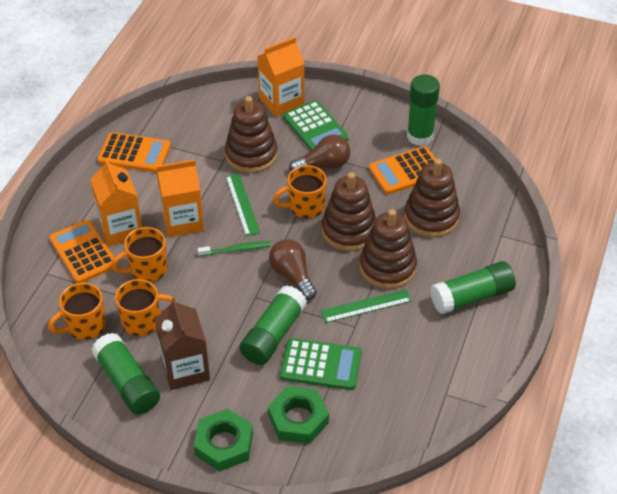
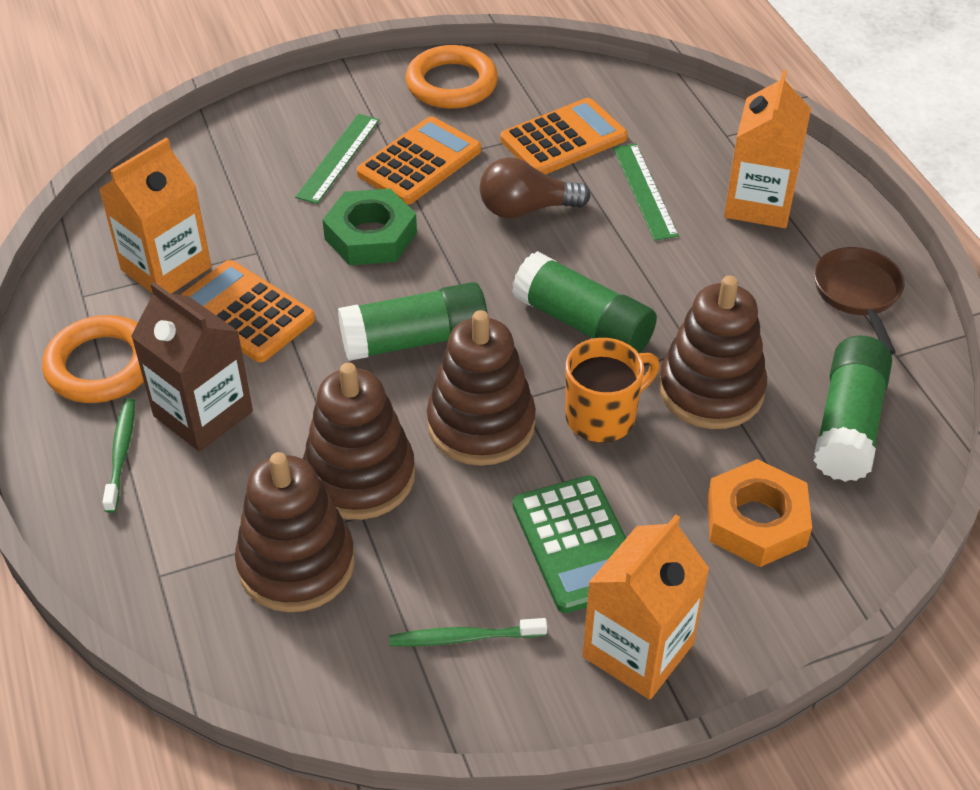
brown light bulb: [269,239,317,300] [289,135,350,171] = 2 -> [480,157,591,218] = 1
brown pan: none = 0 -> [814,247,905,355] = 1
green calculator: [280,338,362,390] [283,100,349,150] = 2 -> [513,475,626,613] = 1
green glue stick: [92,333,160,414] [240,285,307,365] [407,74,440,146] [430,261,516,314] = 4 -> [338,282,488,361] [512,251,657,353] [813,336,892,482] = 3
green nut: [194,409,253,472] [268,386,329,444] = 2 -> [322,189,417,265] = 1
green toothbrush: [198,241,271,257] = 1 -> [102,398,135,513] [389,618,547,646] = 2
orange mug: [48,283,106,340] [111,227,167,282] [115,279,177,336] [273,165,327,218] = 4 -> [565,338,660,443] = 1
orange nut: none = 0 -> [707,459,812,567] = 1
orange ring: none = 0 -> [42,315,144,403] [406,45,498,109] = 2

